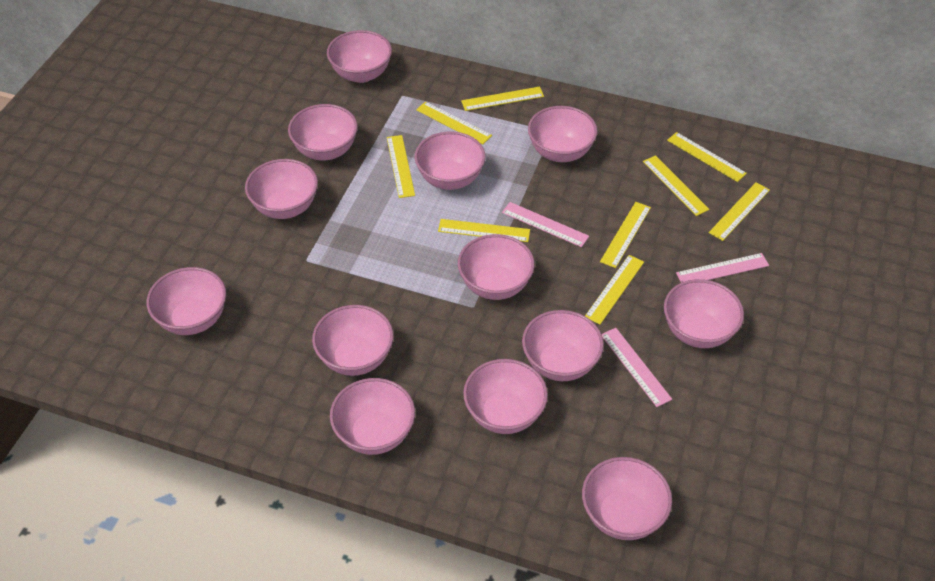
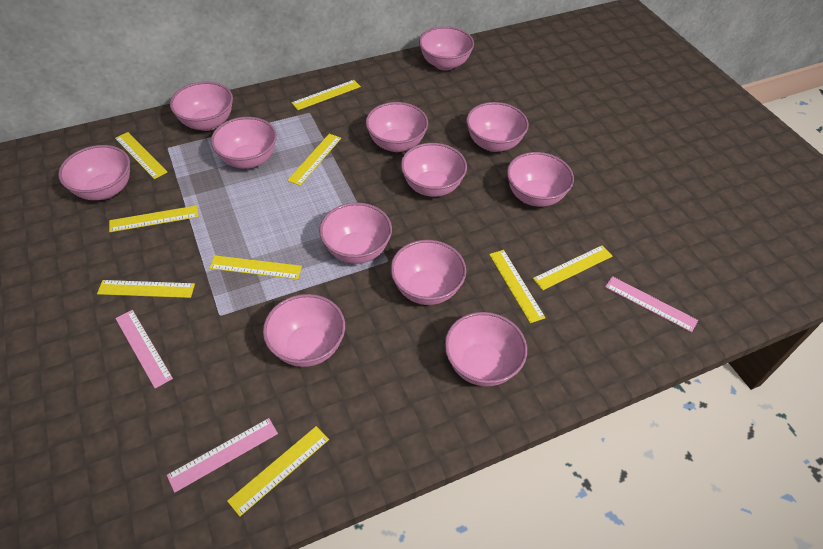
pink bowl: [147,267,226,335] [245,159,318,219] [288,104,358,161] [312,305,393,376] [327,30,392,83] [330,378,415,455] [415,131,485,190] [458,234,535,300] [463,359,548,434] [522,310,604,381] [528,106,597,162] [582,457,672,540] [664,279,744,348] = 13 -> [58,145,130,200] [170,82,233,131] [211,117,277,169] [263,294,345,367] [319,203,392,264] [366,102,428,152] [391,240,466,305] [401,143,467,197] [419,26,474,71] [445,312,527,386] [466,102,529,152] [507,152,574,207] = 12

